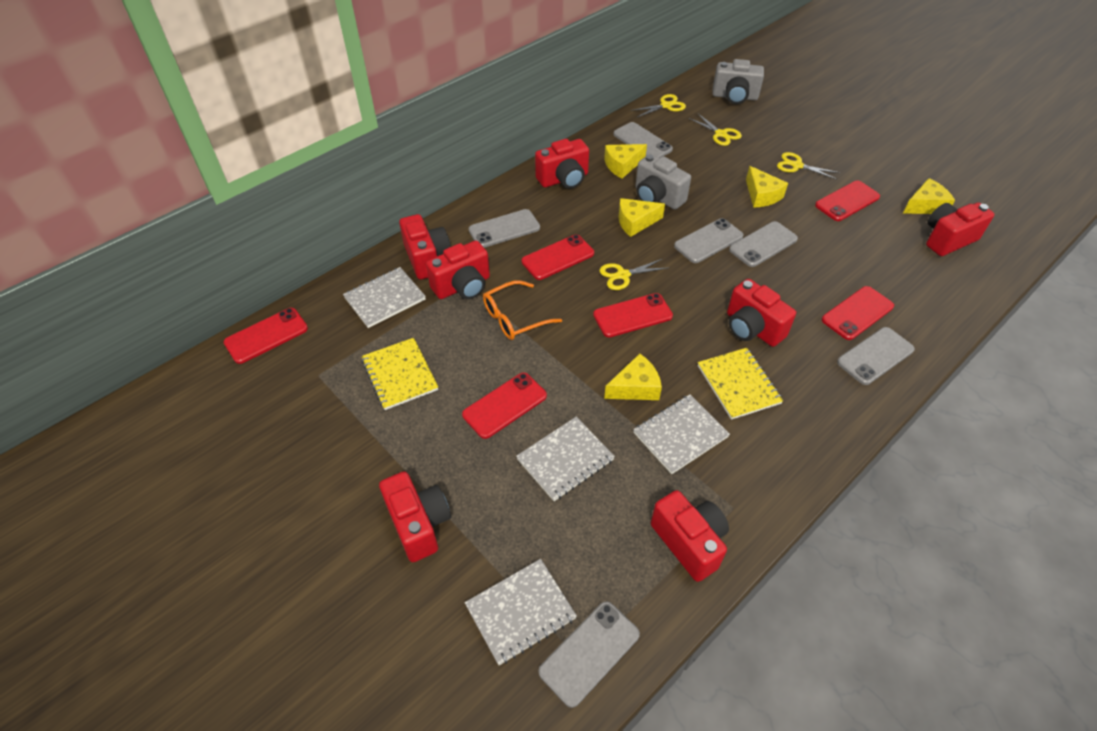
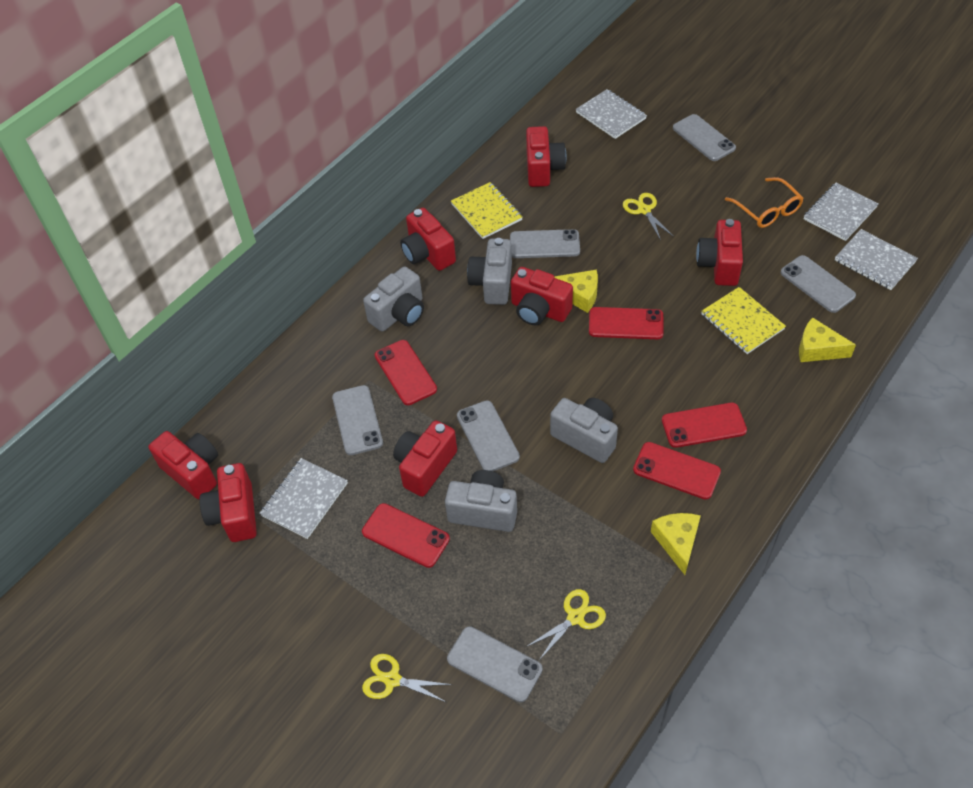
grey camera: [635,154,691,210] [712,59,764,104] = 2 -> [363,266,424,332] [445,470,517,532] [467,238,512,305] [550,398,618,463] = 4
red phone: [224,308,308,364] [462,373,547,439] [522,235,594,280] [593,293,673,337] [815,181,880,221] [822,286,894,340] = 6 -> [362,503,450,568] [375,340,437,405] [589,307,664,339] [633,442,721,500] [662,402,747,448] = 5
yellow cheese: [604,144,647,179] [604,354,662,400] [618,198,665,237] [746,166,788,208] [903,178,955,214] = 5 -> [554,269,598,313] [651,513,701,575] [799,317,856,362] = 3
yellow scissors: [600,259,667,290] [631,94,686,117] [689,113,742,146] [777,152,840,179] = 4 -> [362,654,452,702] [526,589,606,660] [623,193,674,240] = 3

